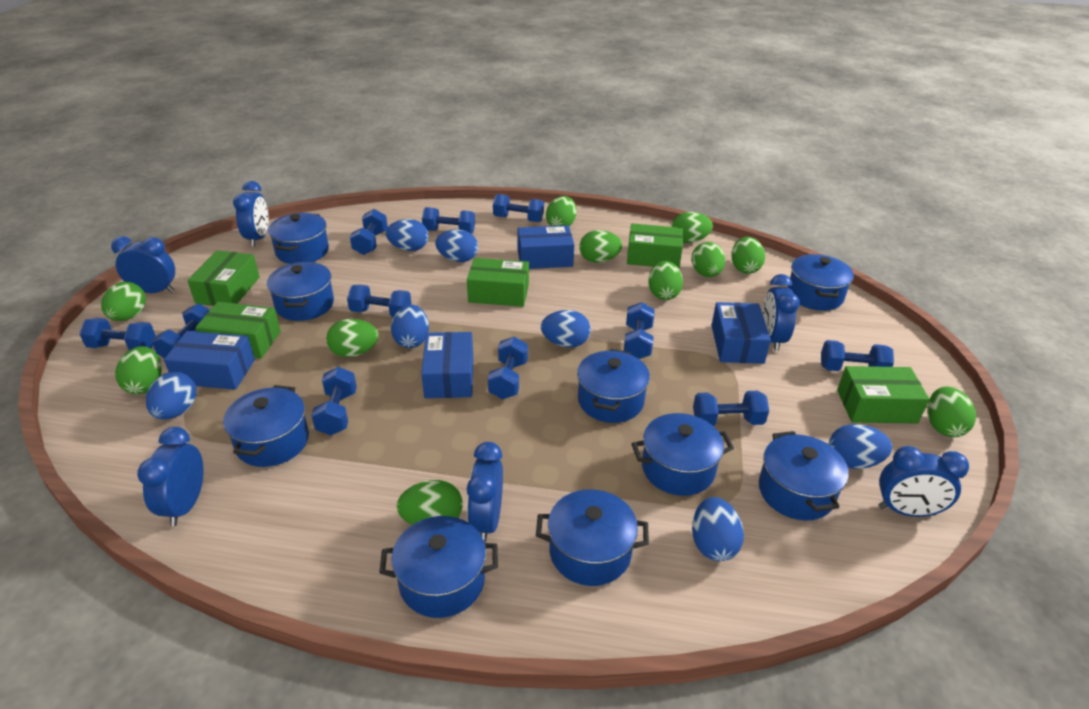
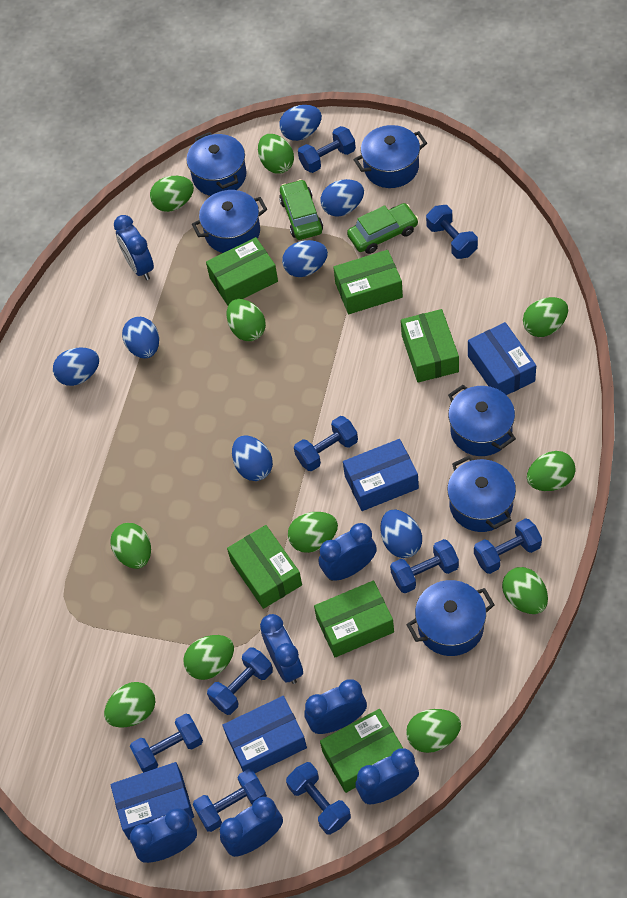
blue clock: [111,236,175,293] [137,427,204,527] [233,181,268,247] [467,442,503,543] [762,274,800,351] [878,446,969,517] = 6 -> [114,215,154,280] [130,808,197,863] [220,797,283,857] [260,614,303,684] [304,679,367,734] [319,523,377,581] [355,748,419,804] = 7
blue dumbbell: [79,318,156,350] [152,304,210,359] [311,367,357,435] [347,284,411,317] [350,209,388,255] [422,207,475,234] [488,337,528,399] [493,194,544,222] [624,302,655,359] [693,391,769,426] [821,340,894,371] = 11 -> [130,713,203,773] [193,769,267,832] [207,647,273,715] [286,762,351,835] [294,416,358,471] [298,126,356,173] [390,539,459,593] [426,205,478,259] [474,518,542,574] = 9
blue pot: [223,385,309,467] [267,262,334,321] [268,213,329,264] [379,516,498,618] [536,490,649,586] [577,349,650,423] [632,413,734,496] [759,431,849,520] [787,254,854,311] = 9 -> [186,132,247,196] [192,190,267,253] [354,125,427,188] [406,580,495,656] [447,456,516,532] [448,385,516,456] = 6
green box: [187,251,260,306] [195,302,281,358] [467,258,529,307] [627,224,683,268] [837,366,930,424] = 5 -> [206,237,278,305] [227,525,302,609] [314,581,394,657] [320,709,403,793] [333,250,403,314] [401,309,459,383] = 6
green car: none = 0 -> [279,179,323,240] [347,203,419,254] = 2

